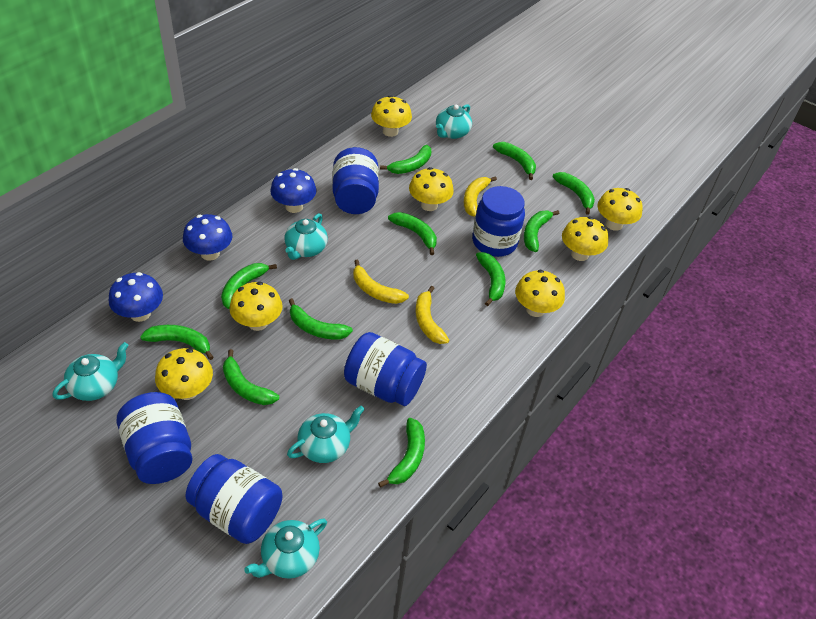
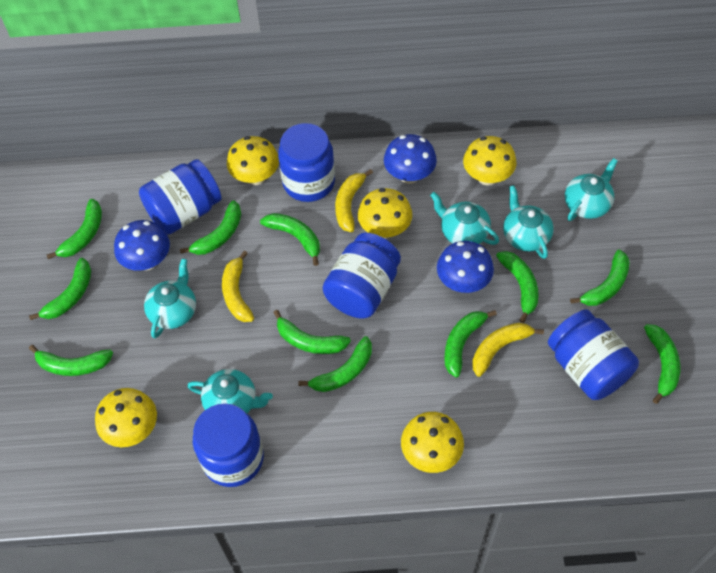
yellow mushroom: [155,348,213,400] [229,282,283,331] [371,95,412,137] [409,167,454,211] [515,270,565,317] [562,217,609,261] [597,188,643,231] = 7 -> [95,388,157,447] [227,136,279,185] [358,188,412,238] [401,412,464,473] [463,136,516,186] = 5

